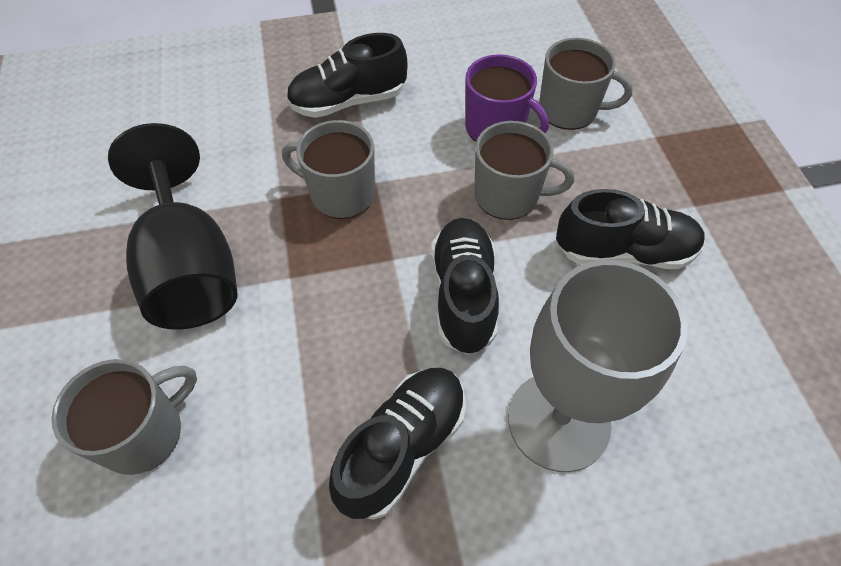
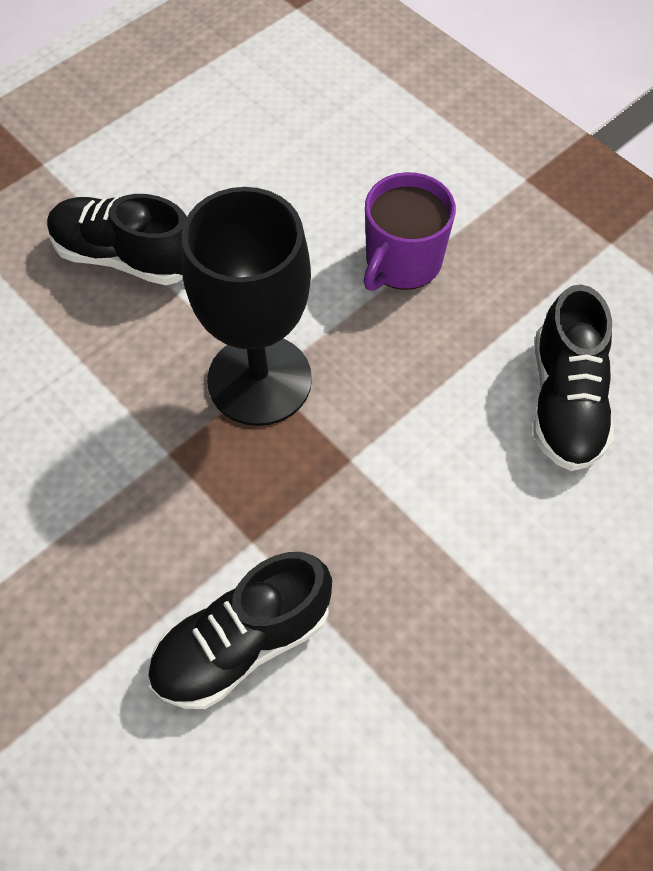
black shoe: [286,33,408,118] [329,368,466,520] [431,218,499,355] [556,189,705,269] = 4 -> [47,194,187,285] [147,552,332,709] [533,284,614,471] = 3
grey goblet: [508,260,688,472] = 1 -> none = 0
grey mug: [51,359,197,475] [282,120,375,219] [474,121,574,220] [539,38,633,130] = 4 -> none = 0

